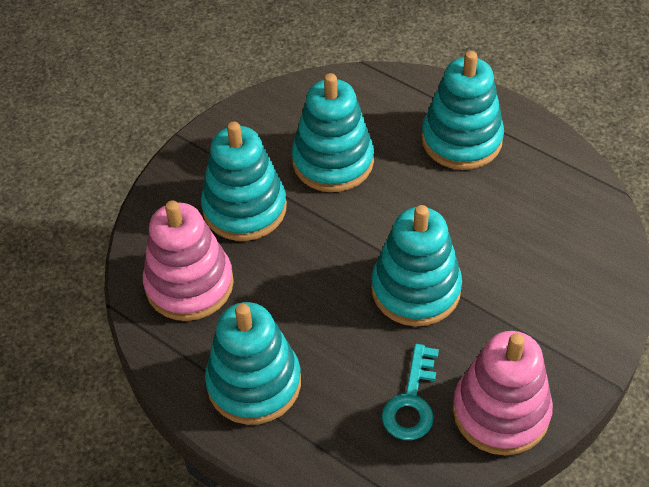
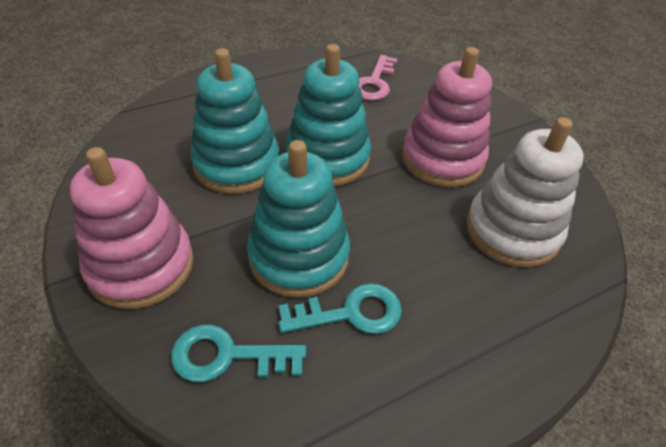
pink key: none = 0 -> [358,55,397,101] = 1
turquoise key: [382,344,439,440] = 1 -> [171,325,306,382] [279,283,402,334] = 2
turquoise stacking toy: [201,121,287,241] [205,302,301,425] [292,73,374,192] [371,205,462,327] [421,51,504,170] = 5 -> [190,48,279,194] [247,140,350,298] [286,44,371,186] = 3
white stacking toy: none = 0 -> [466,117,584,268] = 1

